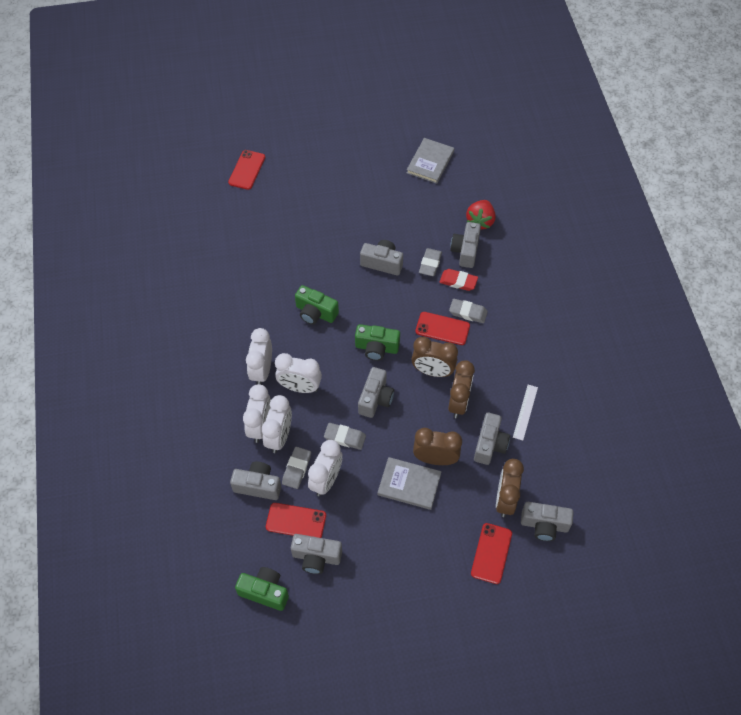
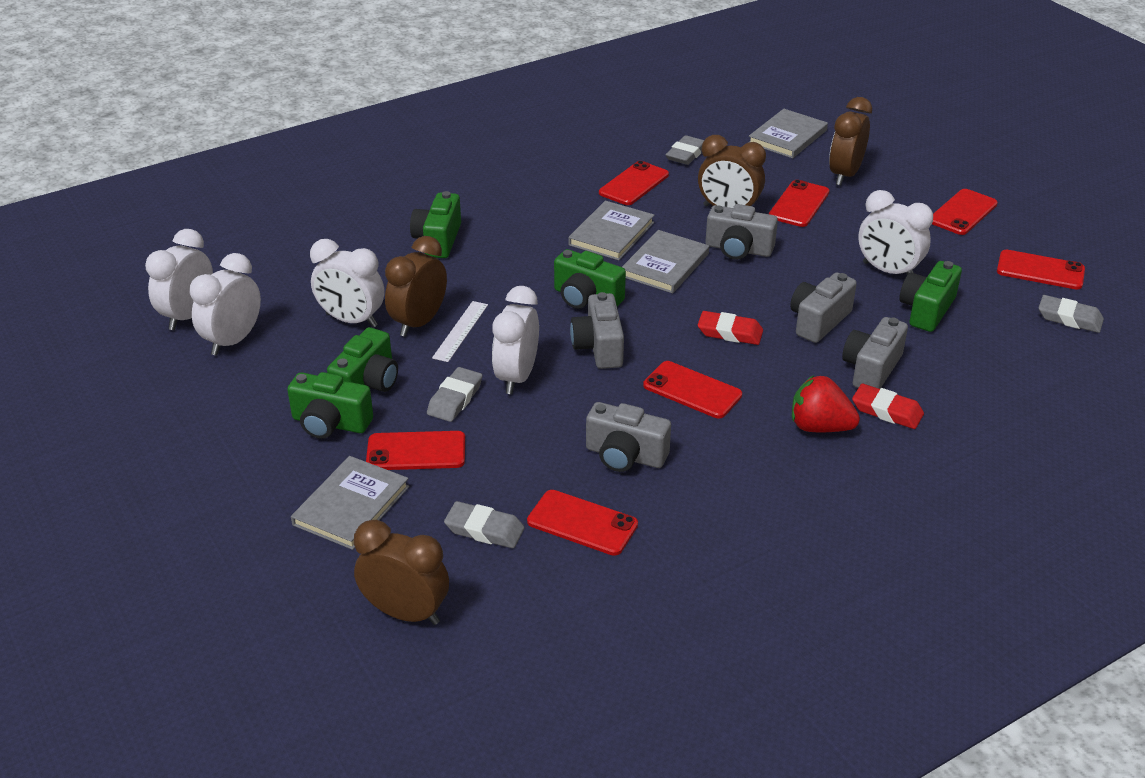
green camera: [235,567,289,611] [295,285,339,325] [355,324,400,361] = 3 -> [287,372,373,439] [327,327,398,392] [410,191,461,258] [554,249,626,309] [899,261,962,332] = 5
grey book: [378,457,442,510] [407,138,454,184] = 2 -> [291,456,409,550] [568,201,654,260] [622,230,709,293] [749,109,828,158] = 4
grey camera: [230,462,281,500] [291,534,342,574] [358,367,394,418] [360,240,403,275] [450,222,481,268] [474,412,510,465] [521,502,573,541] = 7 -> [570,292,624,369] [586,402,671,472] [705,204,778,260] [790,272,857,343] [842,317,908,389] = 5
red eraser: [439,269,478,291] = 1 -> [698,311,763,345] [852,384,924,429] = 2
red phone: [228,150,265,190] [266,503,326,538] [415,312,470,345] [471,523,512,584] = 4 -> [366,431,465,470] [527,490,638,556] [599,161,669,205] [643,361,742,418] [769,180,829,227] [932,189,998,235] [997,250,1085,290] = 7

